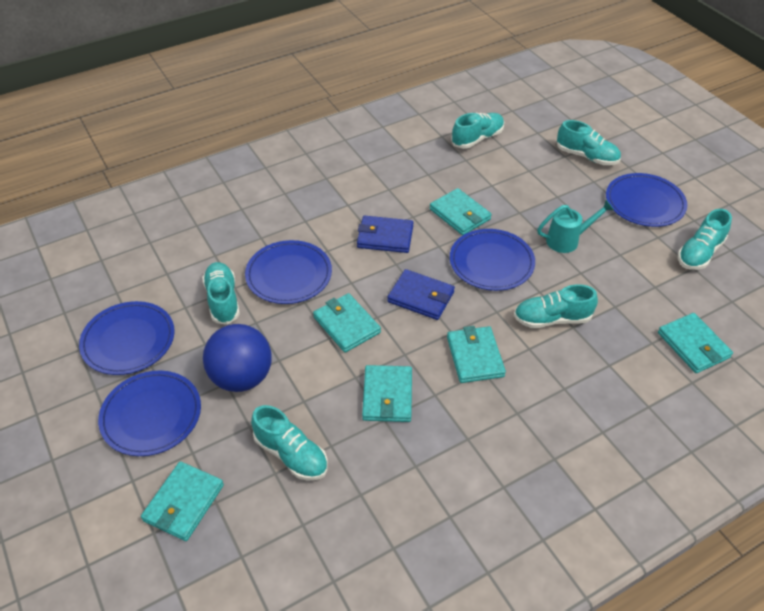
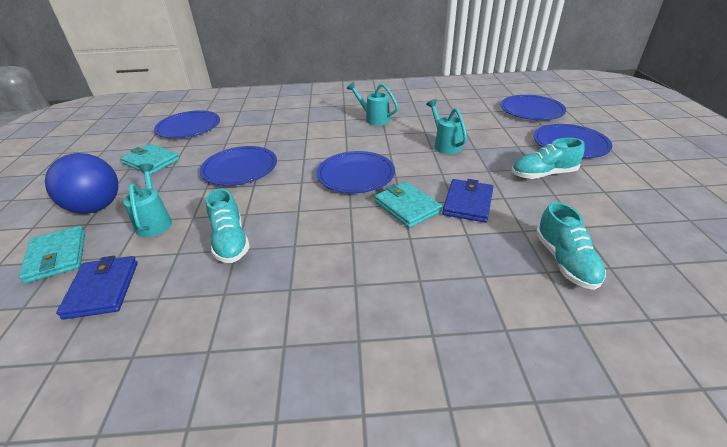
turquoise shoe: [202,262,240,325] [251,405,328,481] [451,113,504,149] [514,284,598,328] [557,120,621,165] [678,209,732,270] = 6 -> [206,189,250,263] [511,138,585,179] [536,202,606,290] = 3
turquoise wallet: [141,461,224,541] [313,293,381,353] [362,365,412,422] [430,188,492,235] [447,326,506,383] [658,313,733,373] = 6 -> [19,226,85,283] [120,144,180,175] [375,182,442,228] = 3
turquoise watering can: [537,200,614,253] = 1 -> [123,164,172,237] [347,82,398,126] [426,99,467,154] = 3

